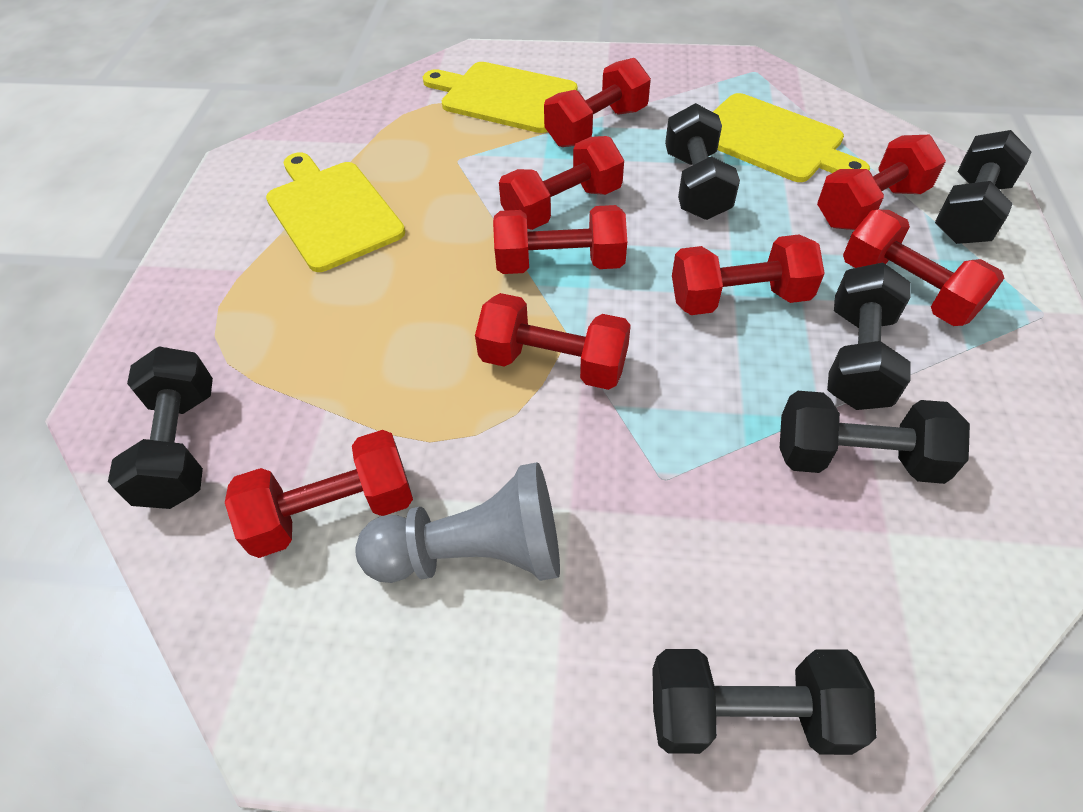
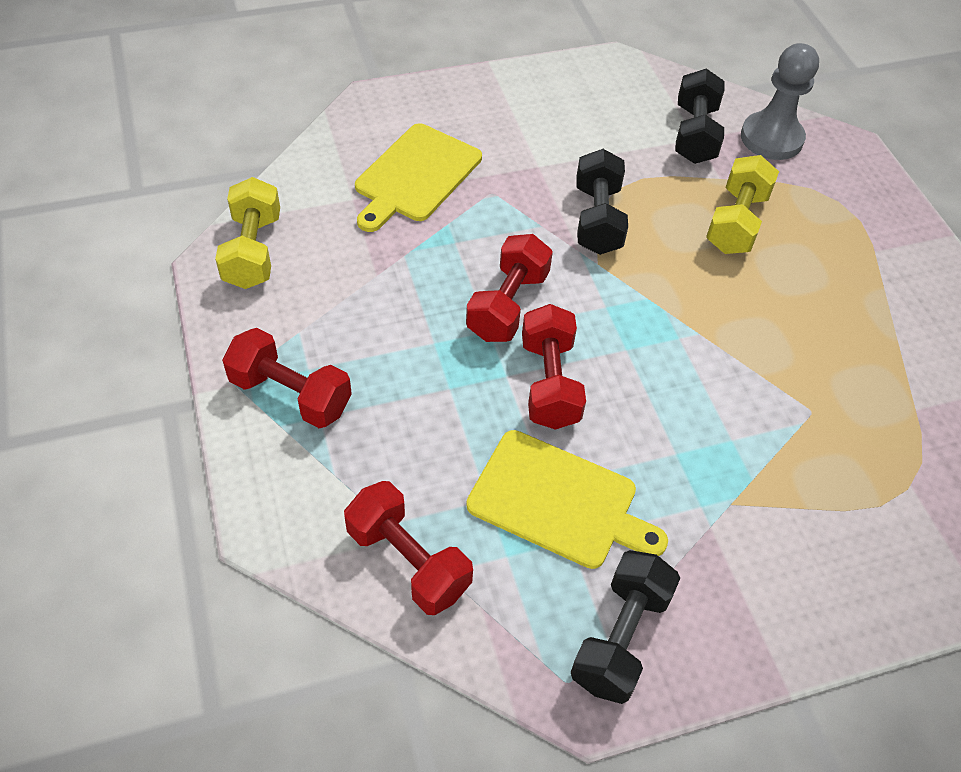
black dumbbell: [108,346,213,509] [652,649,877,755] [665,103,740,220] [780,391,970,484] [827,263,910,410] [935,130,1032,244] = 6 -> [571,550,680,704] [576,149,628,255] [675,68,725,164] = 3
red dumbbell: [225,430,413,558] [475,293,631,390] [493,205,627,274] [499,136,624,230] [544,58,651,147] [672,234,825,315] [817,135,946,230] [843,210,1004,326] = 8 -> [222,328,352,428] [344,481,473,615] [466,234,553,342] [522,304,586,430] = 4
yellow cutting board: [266,152,405,272] [423,62,578,133] [713,93,870,182] = 3 -> [355,123,482,232] [466,430,668,569] = 2
yellow dumbbell: none = 0 -> [215,177,280,289] [706,155,779,254] = 2

